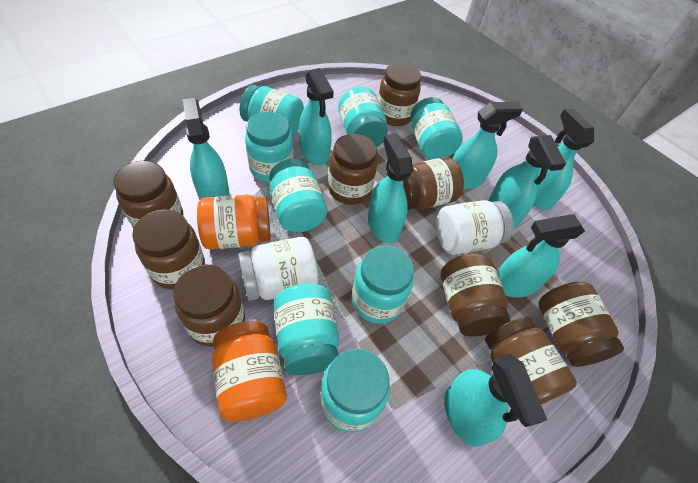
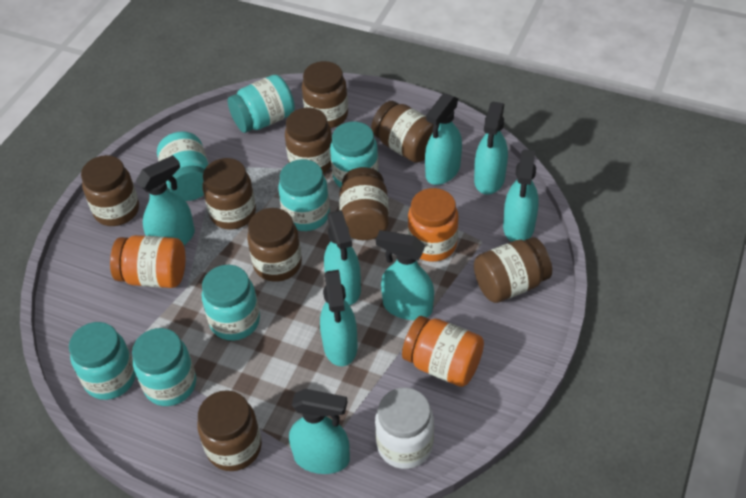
orange jar: [197,195,271,249] [212,321,287,422] = 2 -> [110,235,185,288] [402,316,484,387] [408,188,459,262] = 3
turquoise jar: [240,85,304,137] [245,112,294,183] [269,159,327,232] [274,283,339,375] [320,349,390,433] [338,87,388,147] [352,246,414,324] [410,97,463,159] = 8 -> [69,322,136,400] [132,328,196,406] [157,131,209,201] [202,265,260,341] [228,75,295,133] [278,159,330,231] [330,122,379,188] = 7
white jar: [238,237,318,301] [436,200,514,255] = 2 -> [375,388,434,469] = 1

